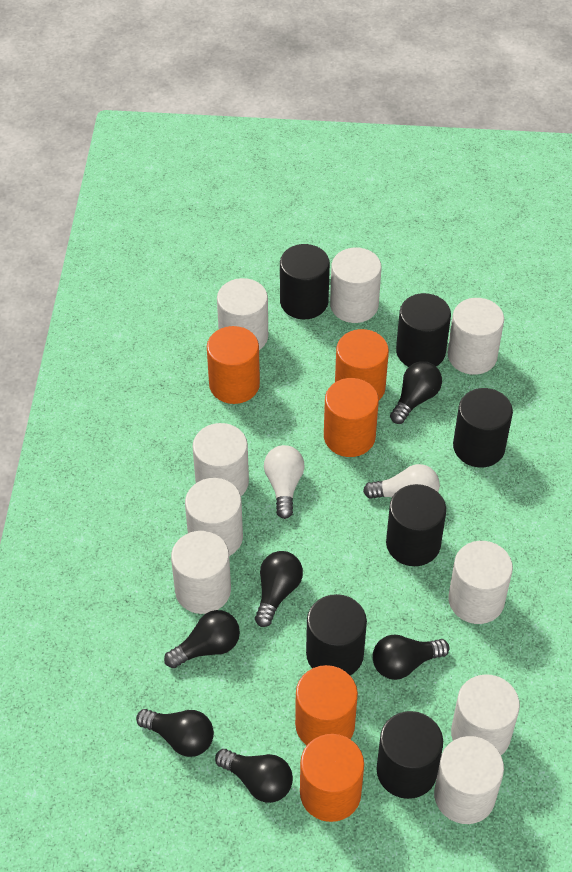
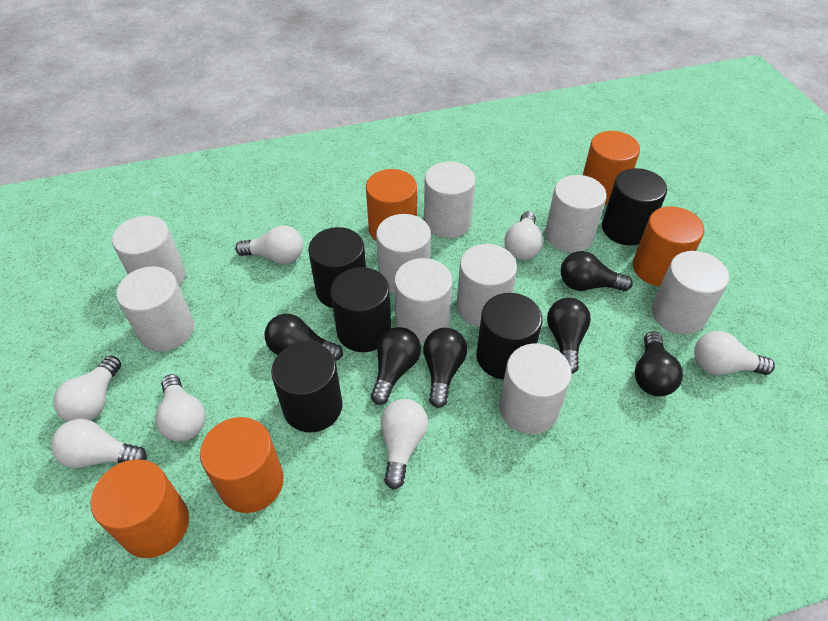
black cylinder: [280,244,330,319] [306,594,367,675] [376,711,443,799] [386,484,446,566] [396,293,451,367] [453,388,513,467] = 6 -> [271,342,343,432] [308,227,366,308] [330,267,391,352] [476,293,543,380] [602,168,667,246] = 5
white light bulb: [264,445,305,519] [363,464,440,499] = 2 -> [51,419,147,468] [53,356,121,422] [155,374,206,442] [235,225,303,264] [380,399,428,489] [504,212,543,260] [694,331,775,375] = 7

